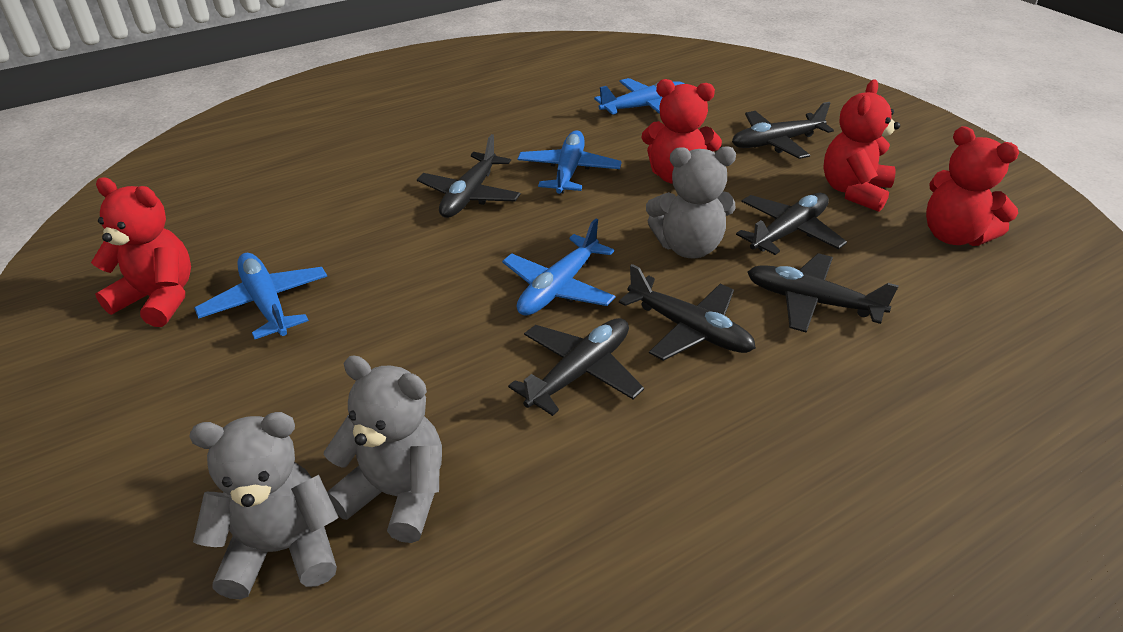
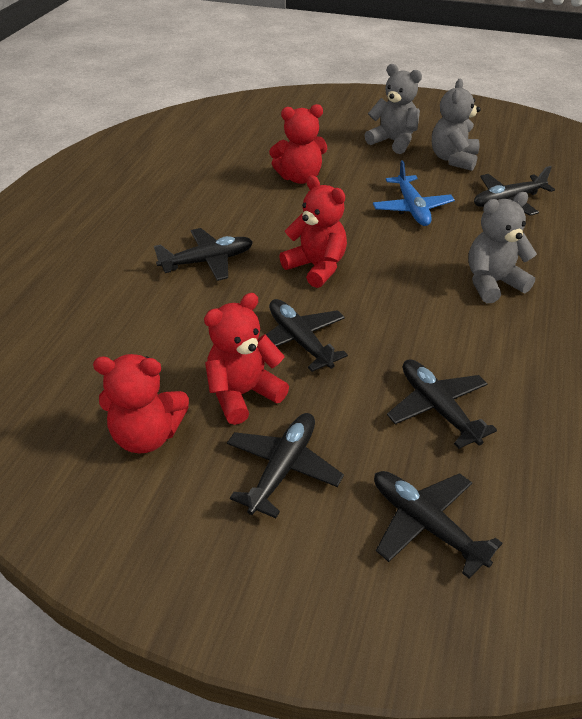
blue plane: [194,253,327,339] [502,219,616,316] [517,130,622,194] [594,78,685,115] = 4 -> [373,160,455,226] = 1

